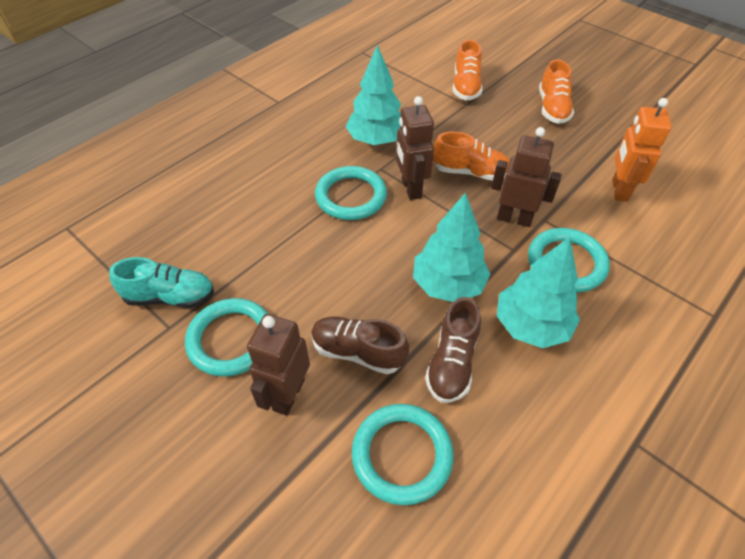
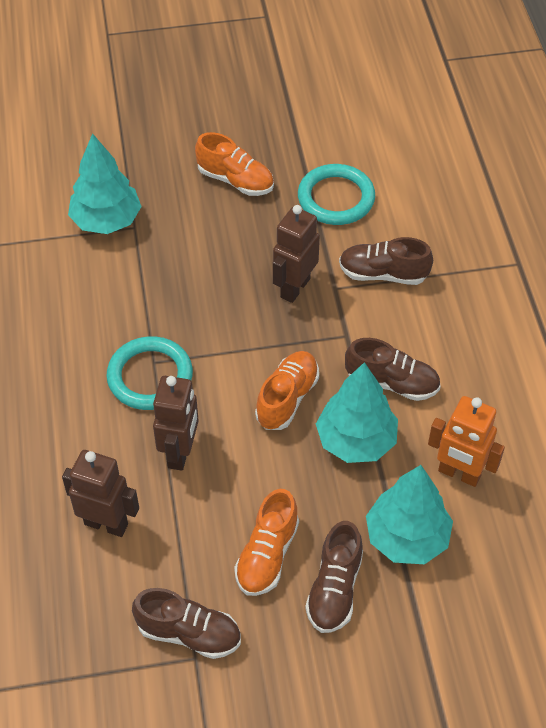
brown shoe: [311,316,409,374] [425,297,481,403] = 2 -> [132,588,241,659] [305,521,363,633] [339,237,433,285] [345,338,441,401] = 4
turquoise ring: [185,298,268,377] [315,166,387,220] [352,404,453,505] [528,228,610,292] = 4 -> [106,336,193,410] [298,164,375,225] = 2
turquoise shoe: [109,257,214,308] = 1 -> none = 0

